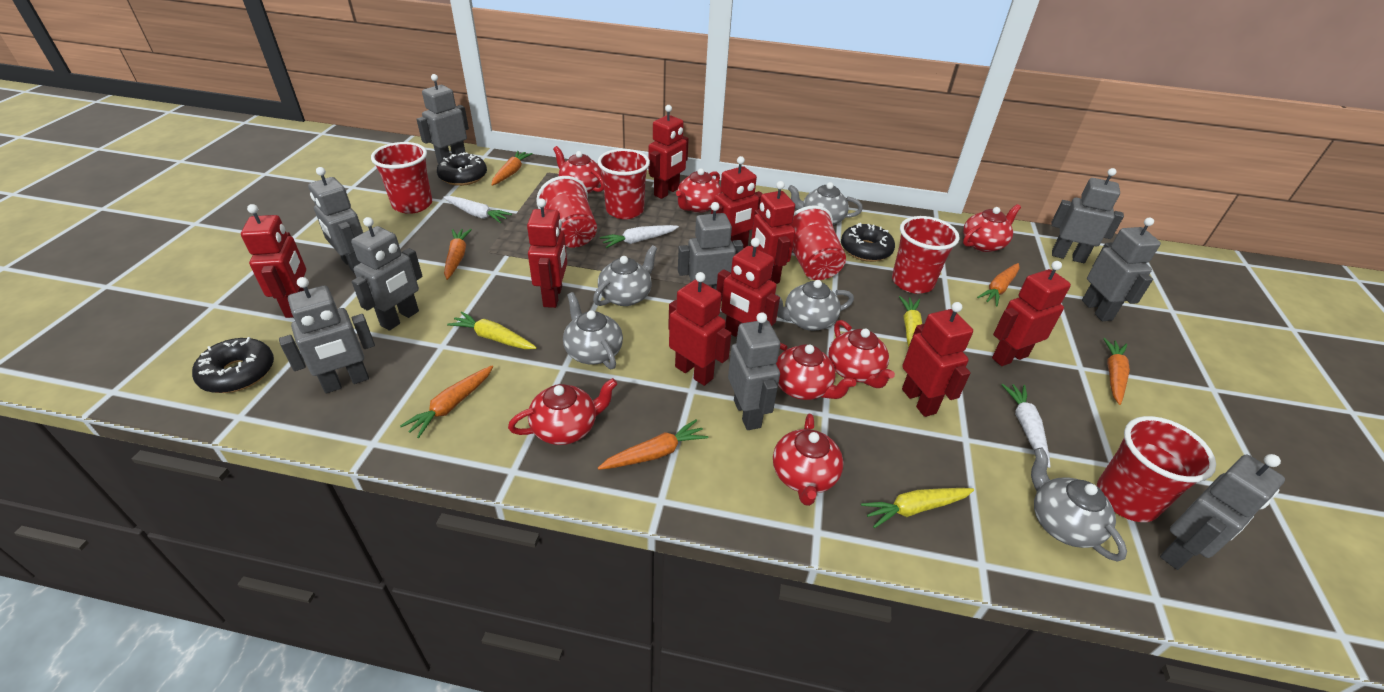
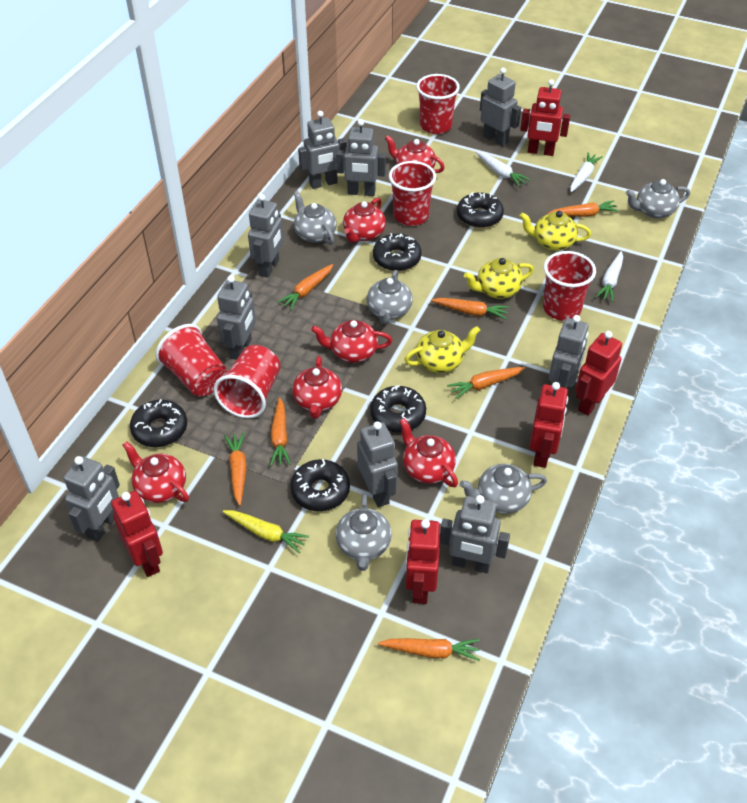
black donut: [192,337,274,393] [437,152,487,186] [841,223,895,262] = 3 -> [130,399,187,447] [290,459,350,511] [370,385,426,433] [373,233,422,271] [457,192,504,228] = 5
orange carrot: [400,366,493,438] [444,229,472,280] [491,151,533,186] [598,420,708,470] [977,263,1019,306] [1103,338,1130,405] = 6 -> [224,433,247,506] [270,397,291,466] [277,264,333,310] [378,638,480,661] [431,298,509,319] [447,367,525,399] [548,201,619,217] = 7
red cup: [371,142,432,214] [536,176,597,248] [598,149,650,219] [791,205,846,280] [892,216,960,294] [1097,416,1216,522] = 6 -> [155,324,227,396] [213,345,280,418] [389,161,436,226] [416,74,460,134] [543,251,596,321] = 5
red robot: [241,204,306,318] [527,198,567,308] [649,105,689,199] [668,272,732,386] [711,156,763,248] [716,238,780,337] [751,181,795,284] [902,302,973,417] [992,261,1071,366] = 9 -> [111,491,163,577] [405,519,440,604] [520,79,570,156] [529,382,568,468] [576,331,622,416] = 5
red teapot: [508,378,618,445] [553,146,604,193] [676,168,722,213] [773,414,843,506] [776,343,856,400] [828,320,895,388] [963,204,1021,252] = 7 -> [123,441,189,503] [292,356,342,419] [311,320,392,363] [343,198,386,243] [385,135,445,173] [399,418,458,487] = 6
yellow carrot: [447,311,537,349] [861,488,974,528] [899,296,922,348] = 3 -> [223,510,309,553] = 1
yellow teapot: none = 0 -> [404,326,480,373] [464,258,534,299] [520,211,591,251] = 3

